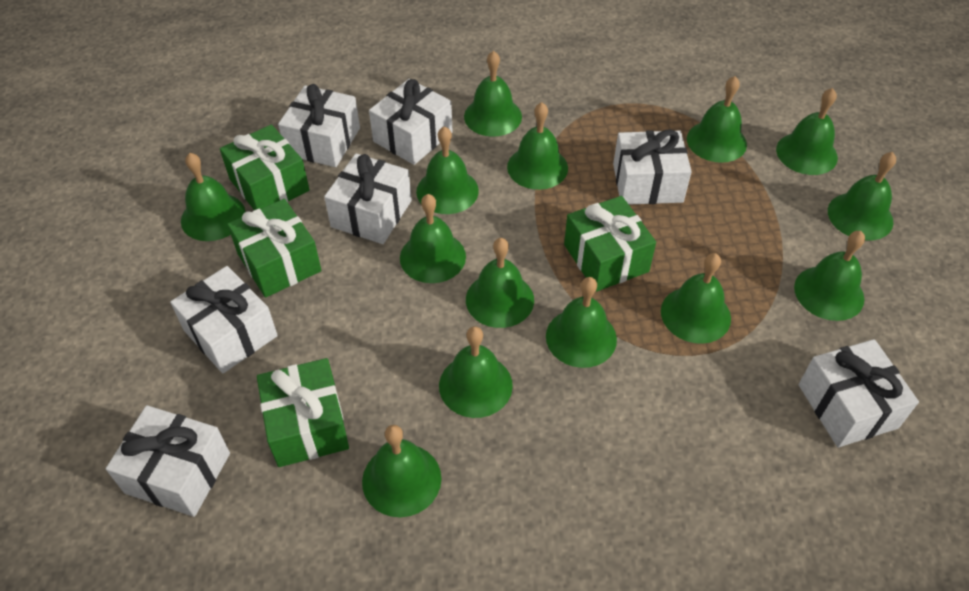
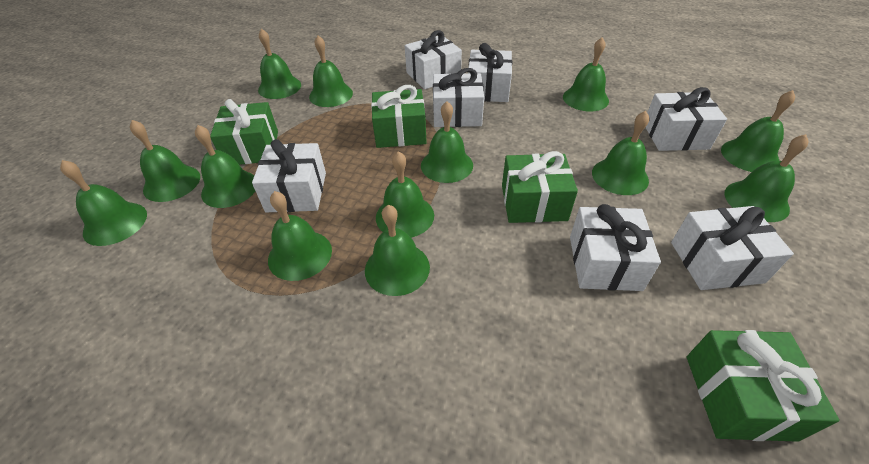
green bell: [181,153,246,241] [362,425,441,517] [400,194,466,283] [416,126,479,214] [439,326,513,418] [464,51,522,137] [466,238,534,328] [507,102,568,190] [546,277,617,368] [661,253,731,344] [687,76,747,163] [776,88,838,175] [794,231,865,321] [828,152,896,241] = 14 -> [60,160,147,246] [130,120,200,202] [195,125,255,208] [258,29,301,99] [268,191,332,281] [309,36,353,107] [365,205,430,296] [376,151,434,238] [421,101,473,183] [563,37,609,111] [592,111,649,195] [721,90,795,172] [724,134,808,222] = 13

